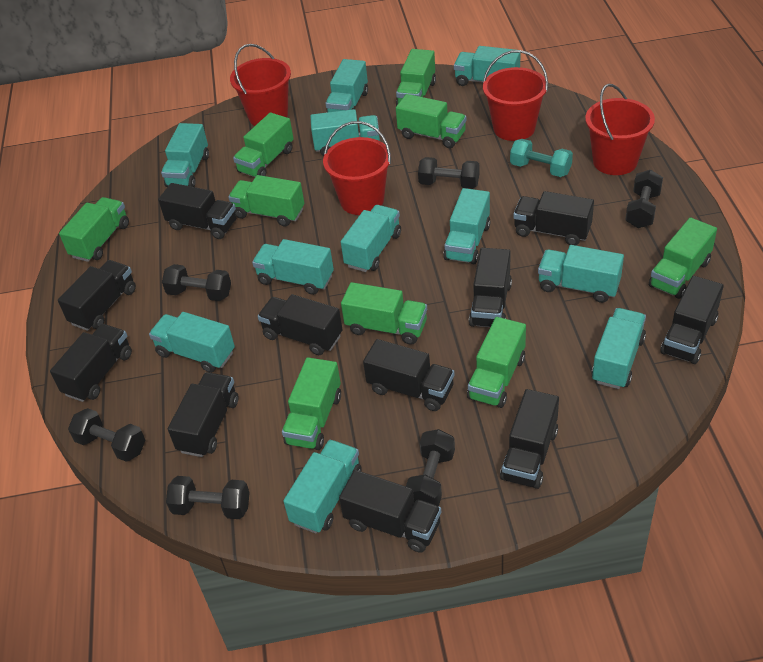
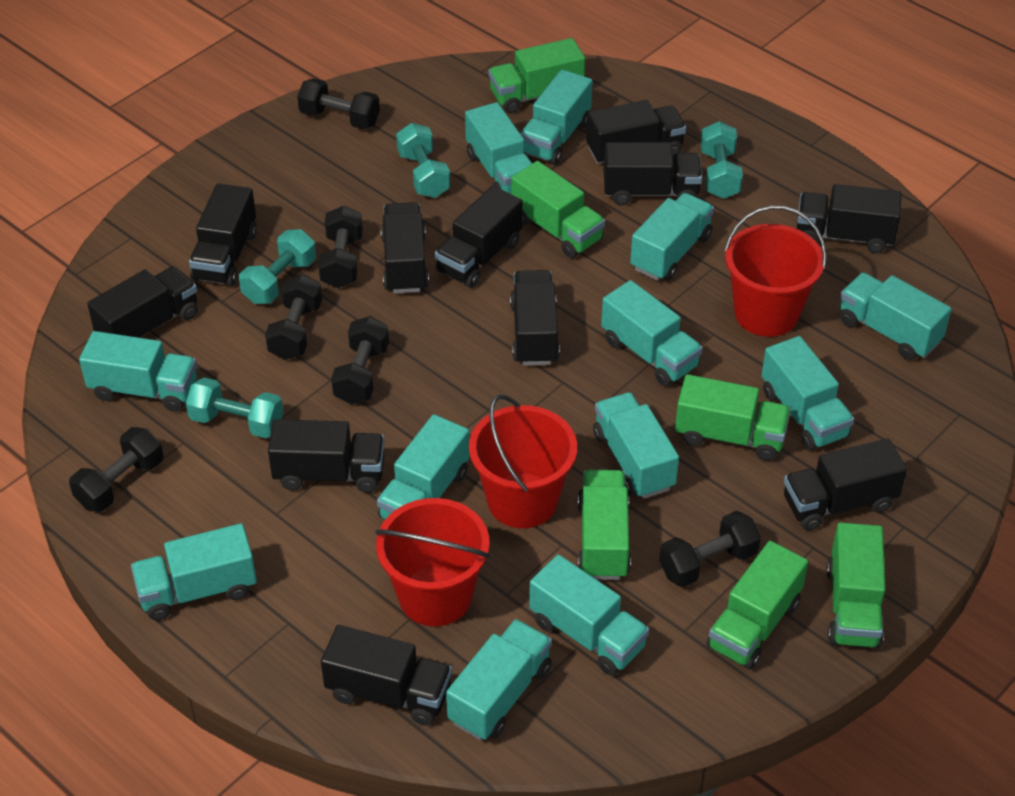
green truck: [59,197,129,262] [228,175,304,226] [233,112,294,177] [282,357,341,450] [341,282,427,345] [396,49,436,106] [396,94,466,148] [467,317,526,408] [649,218,717,299] = 9 -> [489,38,585,114] [511,161,605,258] [578,470,631,580] [675,374,791,461] [707,541,808,669] [827,522,886,648] = 6
red bucket: [230,44,291,126] [323,121,391,215] [483,50,548,141] [585,84,655,175] = 4 -> [375,498,490,626] [469,395,577,528] [724,205,827,337] = 3
turquoise dumbbell: [510,139,573,177] = 1 -> [186,377,284,438] [239,229,316,304] [396,123,451,198] [701,121,743,199] = 4
turquoise truck: [149,312,235,373] [161,123,209,187] [252,239,334,295] [283,440,361,533] [310,109,380,156] [326,59,368,113] [341,205,401,272] [443,188,491,264] [454,46,521,86] [538,245,624,303] [591,308,646,389] = 11 -> [79,331,197,412] [131,523,257,620] [377,414,470,520] [446,619,552,740] [465,102,532,194] [520,70,593,165] [529,554,649,676] [593,392,679,499] [601,280,703,387] [630,193,714,281] [761,336,854,451] [839,273,952,360] = 12

